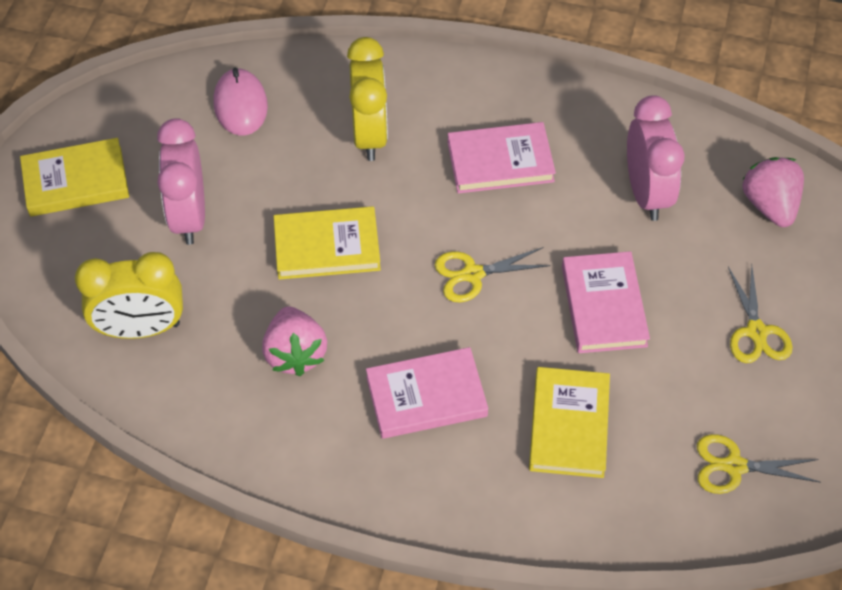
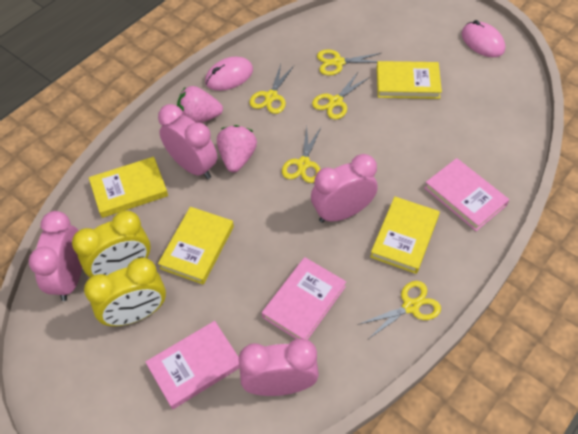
pink clock: [157,118,205,245] [627,95,685,221] = 2 -> [29,211,82,301] [158,104,217,179] [238,338,319,396] [311,154,378,223] = 4
pink mouse: [213,68,268,135] = 1 -> [205,57,253,91] [462,20,505,57] = 2
yellow book: [20,138,129,217] [274,206,381,280] [529,367,610,478] = 3 -> [89,157,168,218] [158,207,234,285] [370,196,440,274] [377,61,442,99] = 4
yellow scissors: [435,247,551,302] [697,434,821,494] [728,266,793,363] = 3 -> [250,64,294,114] [282,126,321,183] [312,72,370,120] [317,49,381,76] [358,281,441,340] = 5

